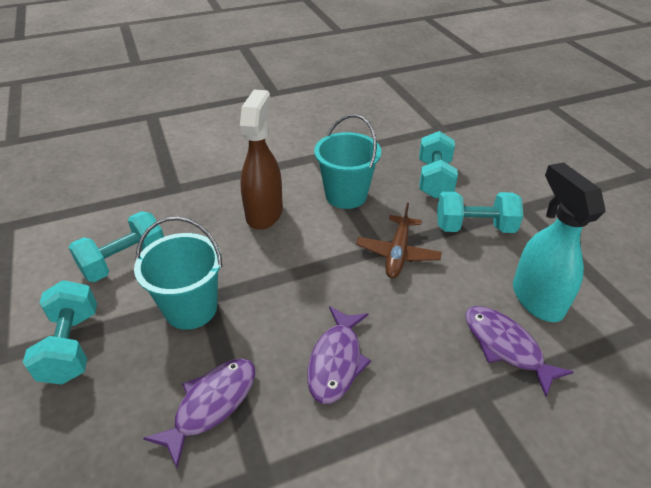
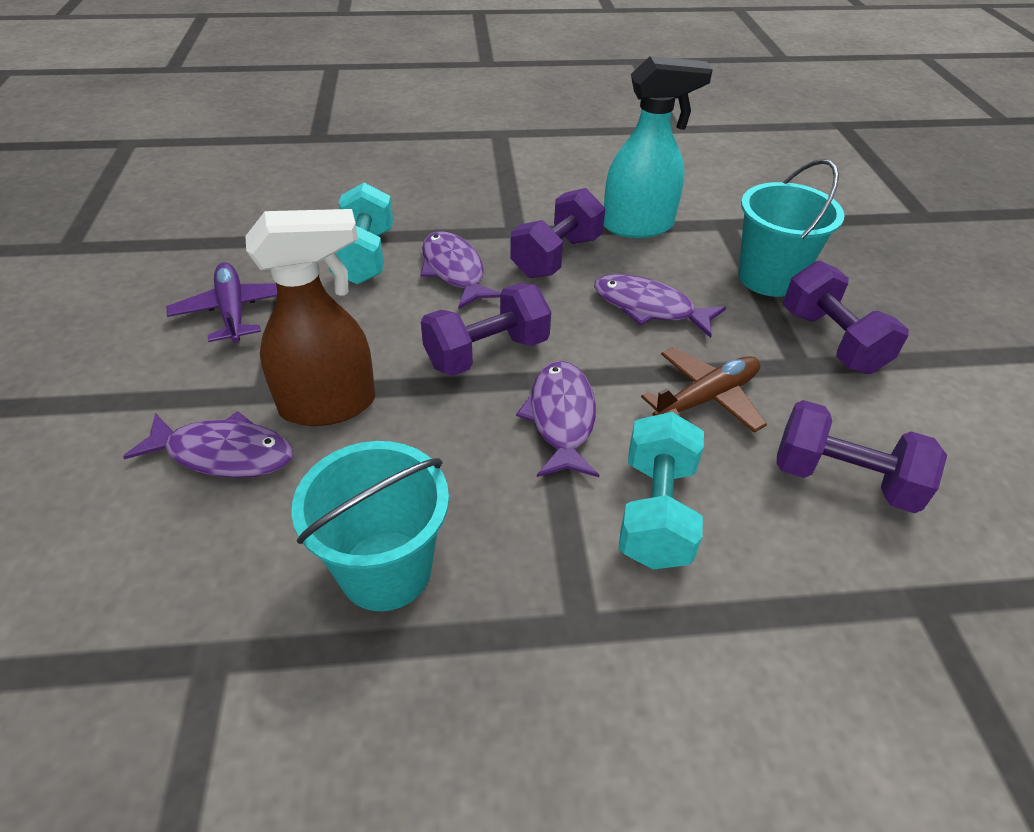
purple dumbbell: none = 0 -> [421,283,551,376] [510,188,605,278] [777,400,947,513] [783,261,909,374] = 4
purple fish: [143,358,255,468] [307,306,371,404] [465,306,574,397] = 3 -> [123,411,293,478] [420,231,501,309] [516,361,599,477] [594,274,726,338] = 4
purple plane: none = 0 -> [166,262,277,343] = 1
turquoise dumbbell: [23,280,97,384] [69,211,164,282] [419,131,458,199] [437,191,523,233] = 4 -> [329,183,393,285] [618,412,704,570] = 2

